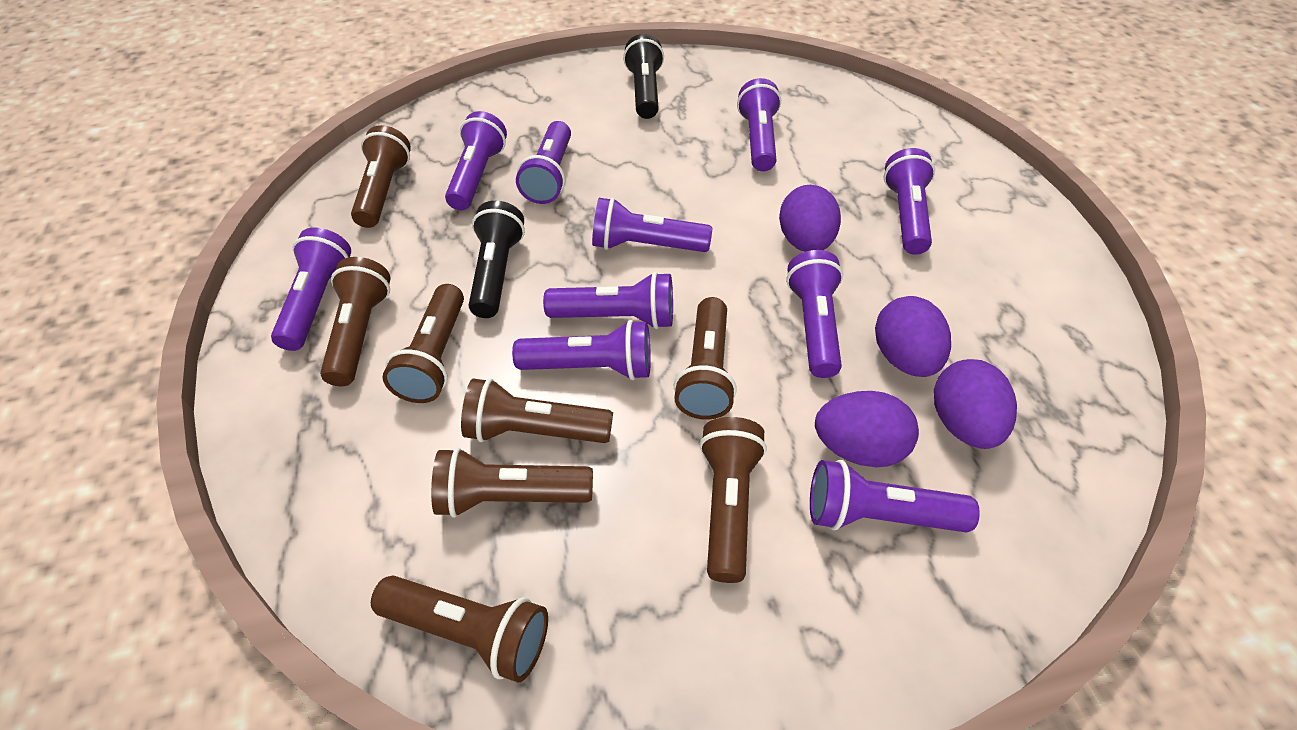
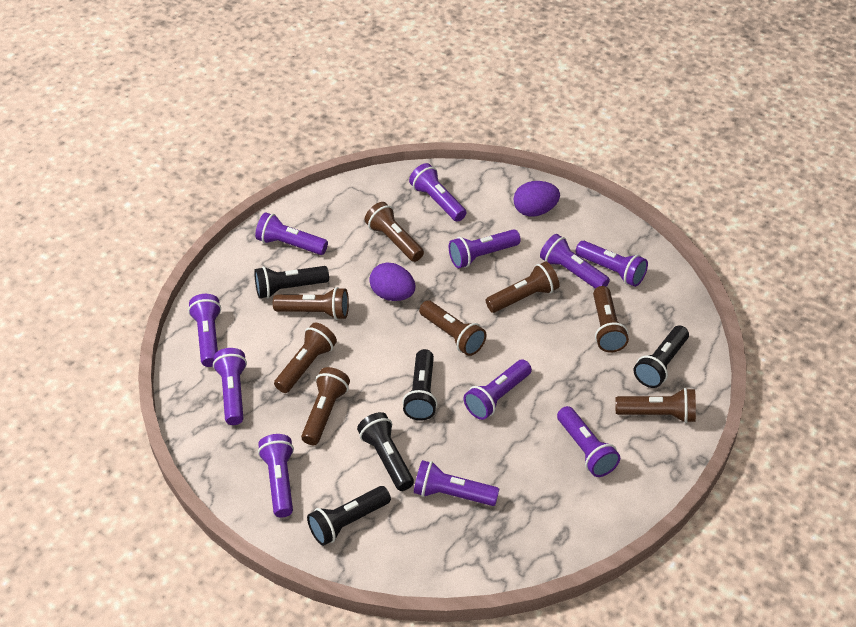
black flashlight: [468,201,525,318] [623,34,664,119] = 2 -> [254,266,329,298] [307,486,391,546] [357,412,414,491] [402,349,438,421] [634,325,689,388] = 5
purple egg: [779,185,841,252] [815,391,919,467] [875,296,951,377] [934,359,1017,449] = 4 -> [369,263,416,301] [513,181,560,216] = 2
purple flashlight: [271,228,351,351] [445,111,507,210] [512,320,651,380] [516,121,571,204] [543,272,673,329] [592,197,712,252] [737,78,781,172] [786,250,843,378] [810,460,980,532] [884,148,935,255] = 10 -> [188,294,221,367] [213,348,247,425] [255,212,328,255] [258,434,294,517] [409,163,466,222] [414,460,499,506] [449,229,521,268] [464,359,532,420] [540,234,610,289] [557,406,620,477] [576,241,648,287] = 11

